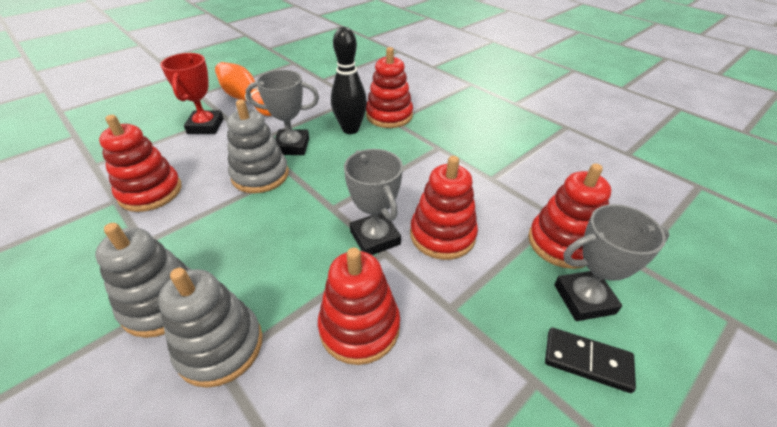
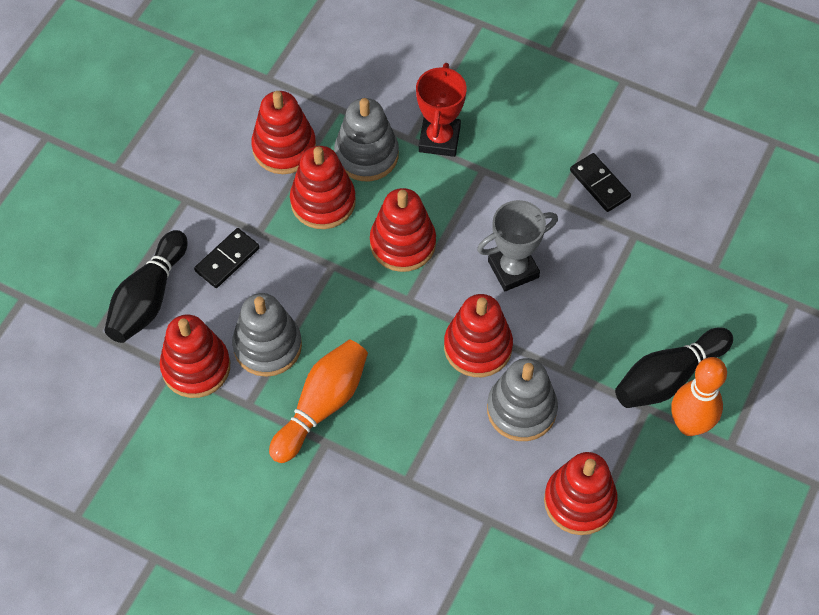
black bowling pin: [331,27,367,134] = 1 -> [104,230,188,343] [615,328,733,408] = 2
black domino: [545,327,636,393] = 1 -> [194,228,260,288] [570,153,631,212] = 2
grey trophy: [246,70,319,155] [344,149,403,255] [554,204,669,321] = 3 -> [477,200,558,291] = 1
orange bowling pin: [215,62,272,116] = 1 -> [269,340,368,463] [671,357,727,436] = 2
red stacking toy: [99,115,181,212] [318,248,400,365] [366,47,413,128] [410,156,478,260] [528,164,611,269] = 5 -> [160,315,230,398] [251,91,316,174] [290,146,356,229] [370,188,436,272] [444,294,513,377] [544,452,618,535] = 6

